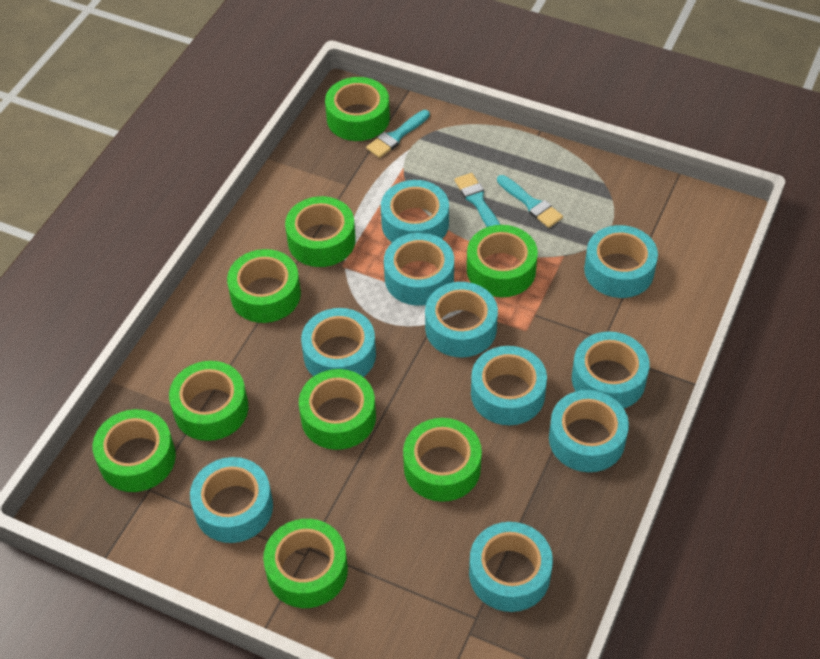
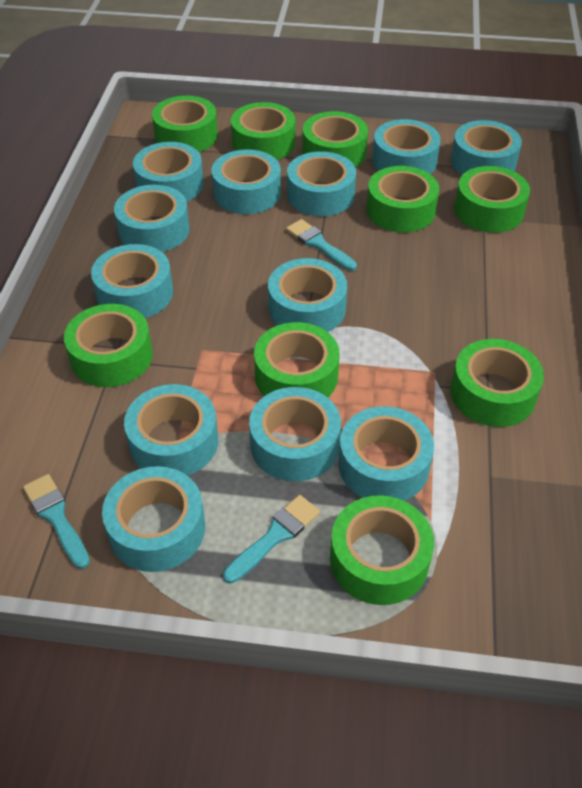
turquoise tape: [190,457,273,543] [301,308,376,377] [381,180,449,243] [384,233,454,306] [425,282,498,358] [469,522,553,612] [471,346,547,425] [549,390,629,472] [572,332,650,408] [584,225,658,298] = 10 -> [91,244,173,318] [102,466,205,572] [114,185,190,252] [124,384,218,476] [133,142,204,202] [211,149,281,214] [249,387,341,481] [268,258,347,332] [287,151,356,216] [339,406,434,501] [372,119,441,174] [451,120,522,175] = 12

